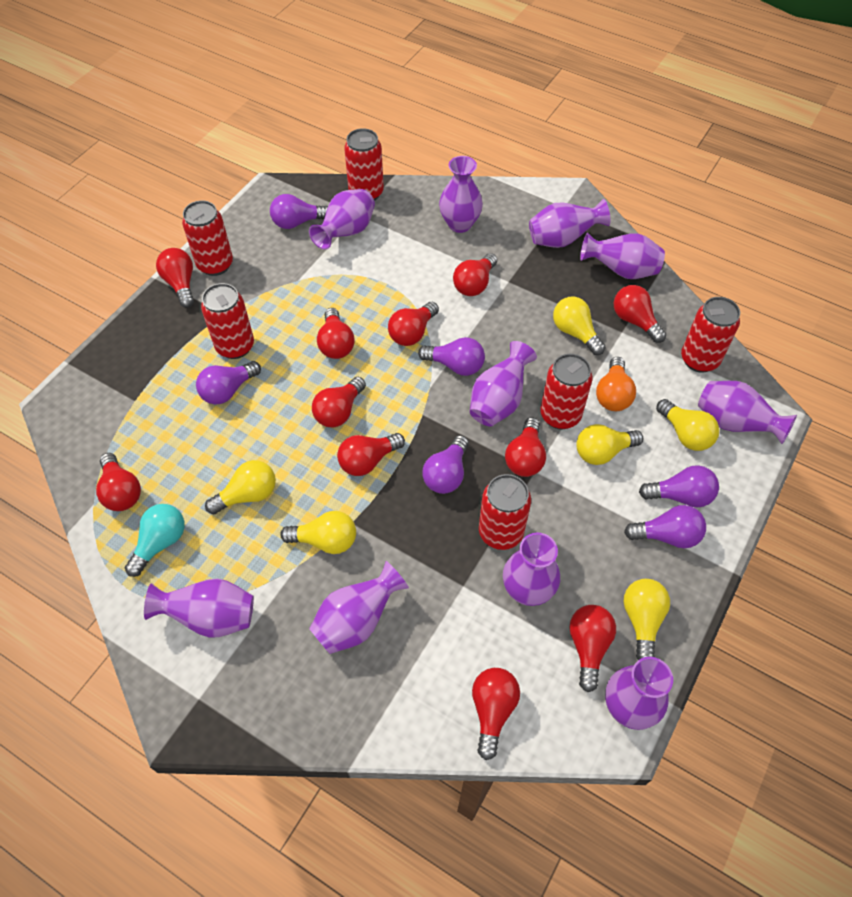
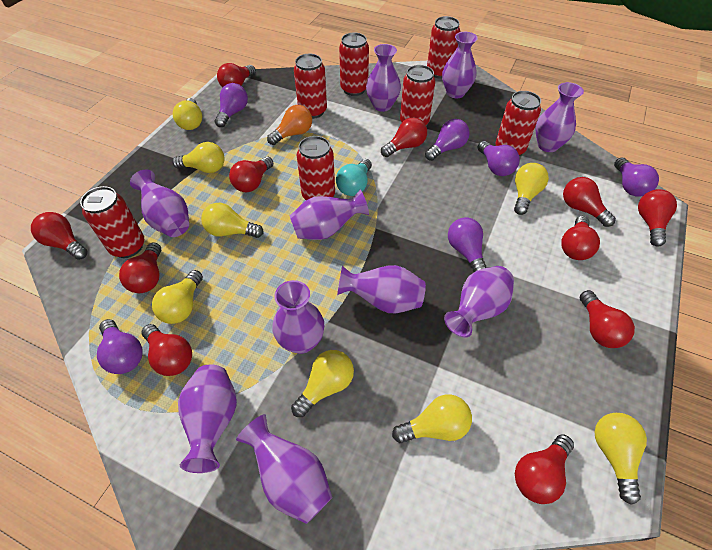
red can: [182,200,233,276] [201,283,254,359] [344,128,384,201] [479,474,531,550] [541,354,593,429] [681,297,740,373] = 6 -> [80,186,144,258] [294,54,327,119] [297,136,335,200] [339,33,369,96] [400,65,435,125] [427,16,460,78] [496,91,541,156] = 7
yellow light bulb: [205,460,276,515] [280,511,356,554] [553,297,605,355] [576,424,643,465] [624,579,670,660] [656,399,719,451] = 6 -> [152,270,203,324] [172,142,225,173] [173,98,202,130] [201,203,264,238] [291,350,354,417] [392,394,472,443] [514,163,549,215] [595,413,647,505] = 8

